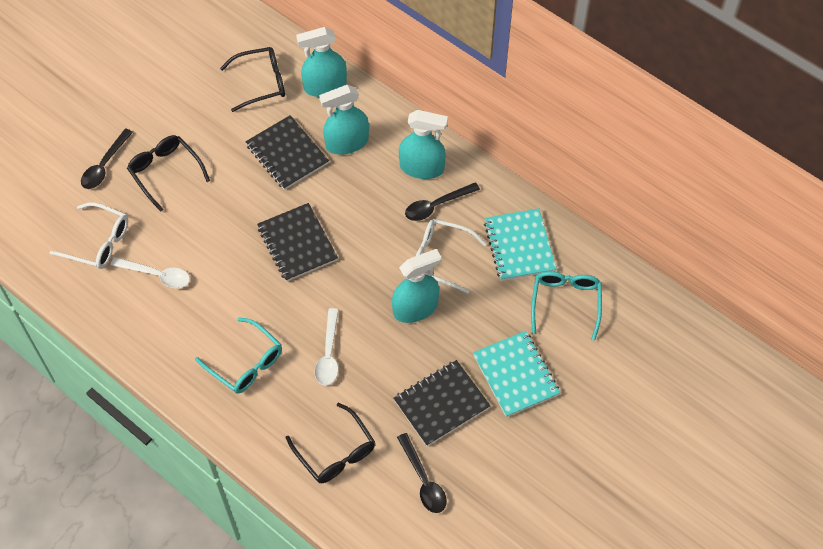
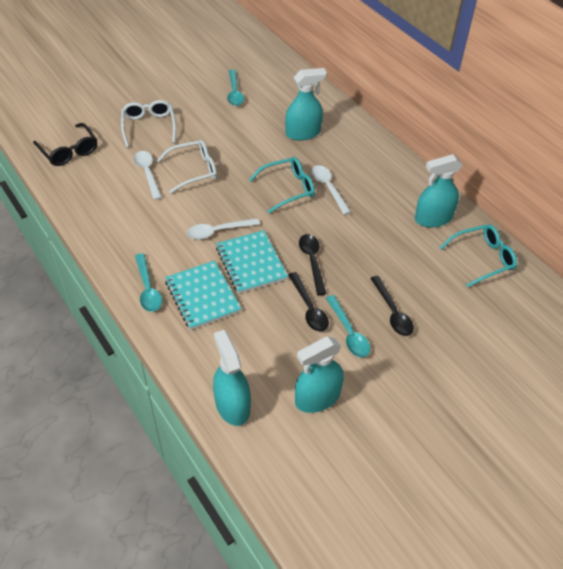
black glasses: [127,135,210,212] [220,47,285,112] [286,403,375,483] = 3 -> [33,123,97,166] = 1
black notebook: [245,115,329,190] [257,203,338,282] [393,360,491,446] = 3 -> none = 0
turquoise spoon: none = 0 -> [135,254,162,312] [227,70,244,106] [326,295,370,358] = 3
white spoon: [111,257,190,288] [315,308,339,386] = 2 -> [134,151,162,200] [187,218,260,240] [311,165,351,215] = 3

